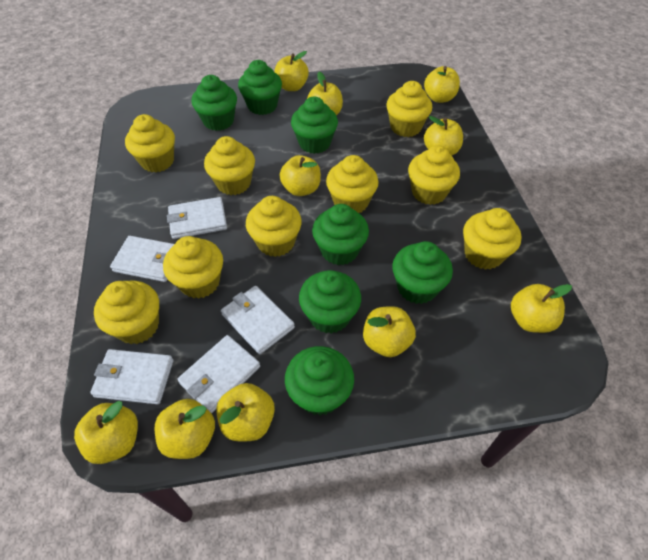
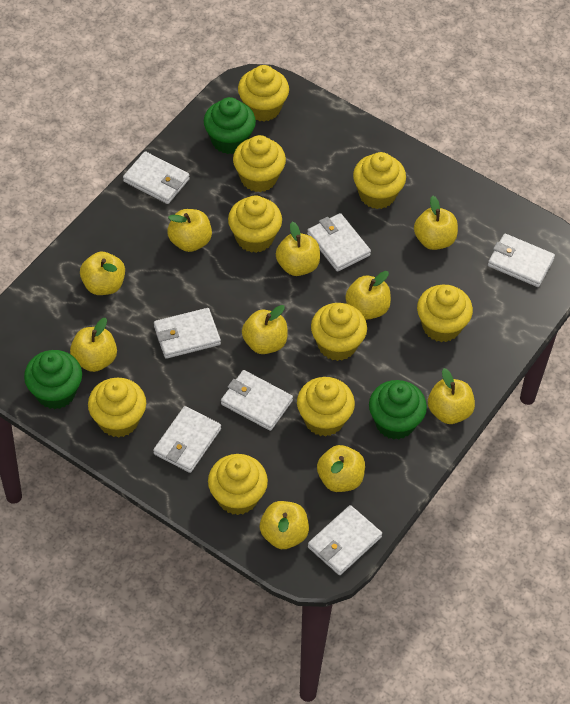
green cupcake: [192,75,237,131] [238,60,282,115] [285,346,354,415] [291,96,338,154] [299,270,361,334] [312,204,369,265] [392,241,453,304] = 7 -> [24,350,82,409] [204,97,256,154] [369,380,427,440] = 3
white wallet: [90,349,173,404] [110,236,174,282] [167,197,227,239] [177,335,260,413] [221,286,295,354] = 5 -> [123,151,190,204] [153,406,221,473] [154,308,221,359] [221,370,293,431] [307,213,371,272] [308,505,382,575] [488,234,555,287] = 7

